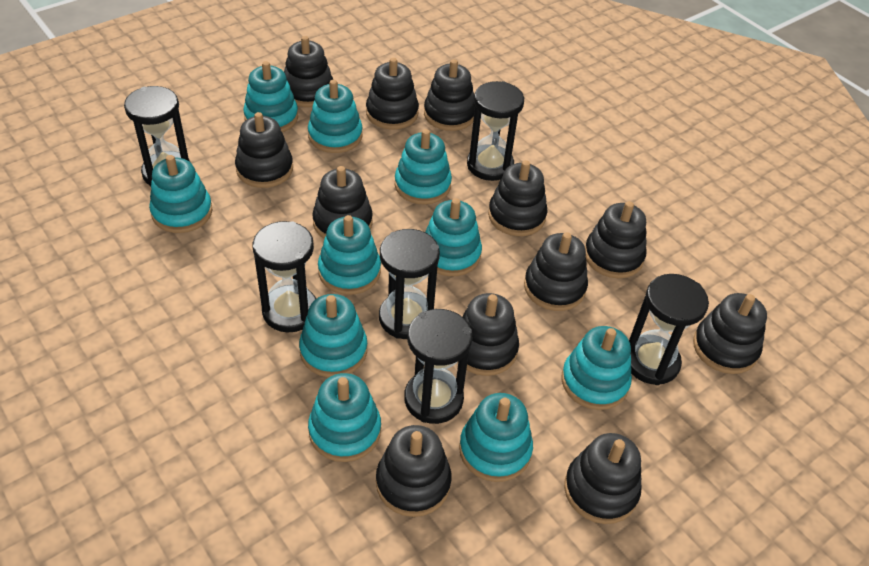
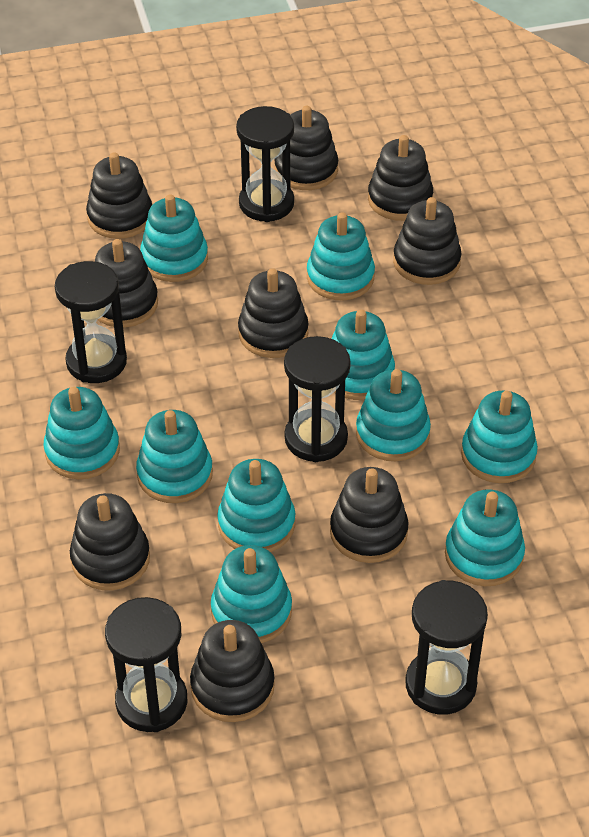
black hourglass: [124,86,190,187] [253,221,316,332] [379,229,440,339] [404,309,472,424] [467,81,524,181] [629,274,709,385] = 6 -> [55,261,127,383] [105,597,187,732] [236,106,294,222] [284,336,351,462] [405,580,488,715] = 5
black stacking toy: [235,112,293,188] [284,36,333,107] [312,166,373,239] [366,58,419,130] [376,425,452,517] [424,59,475,131] [463,293,519,376] [488,160,548,236] [524,232,588,311] [564,433,642,524] [585,201,647,278] [693,293,767,374] = 12 -> [70,493,150,590] [86,152,152,239] [95,239,158,328] [190,620,275,722] [238,268,309,358] [274,106,338,190] [330,467,409,563] [368,135,433,221] [393,197,461,285] = 9

